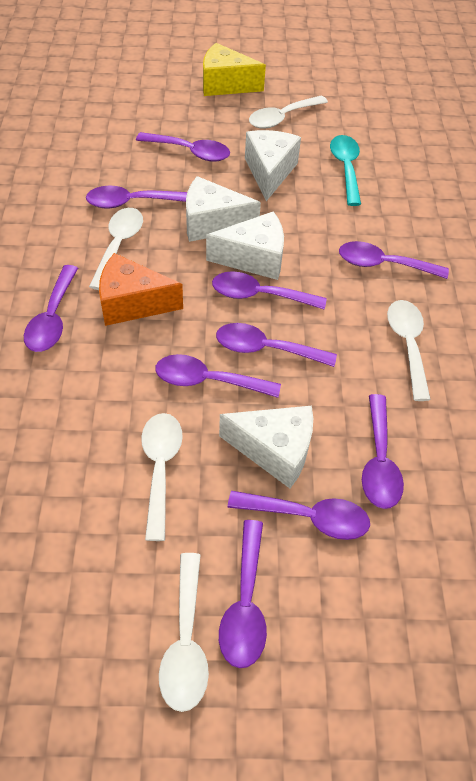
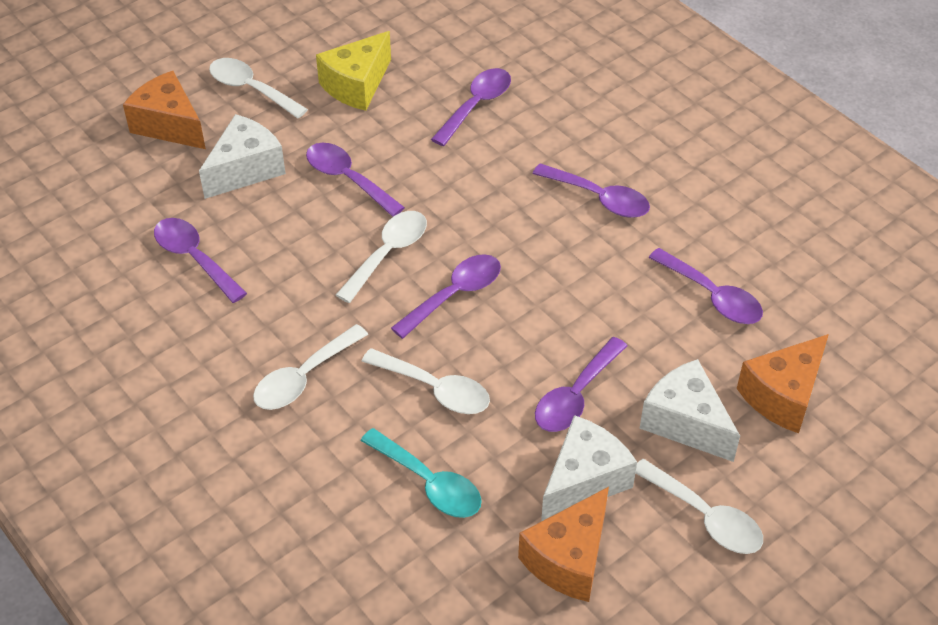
orange cheese: [99,253,183,326] = 1 -> [123,71,206,149] [518,487,609,602] [737,334,829,433] = 3
purple spoon: [24,265,78,352] [86,186,187,209] [136,132,230,162] [155,354,281,398] [212,271,326,309] [216,323,337,367] [219,520,267,668] [227,491,370,540] [339,241,449,279] [362,394,404,509] = 10 -> [154,218,247,303] [306,143,405,217] [391,254,501,339] [431,68,511,146] [533,163,650,218] [535,337,627,432] [648,248,763,324] = 7
white cheese: [186,176,261,242] [206,211,284,280] [219,406,313,488] [245,130,301,201] = 4 -> [199,114,286,199] [541,415,637,521] [640,359,740,462] = 3

